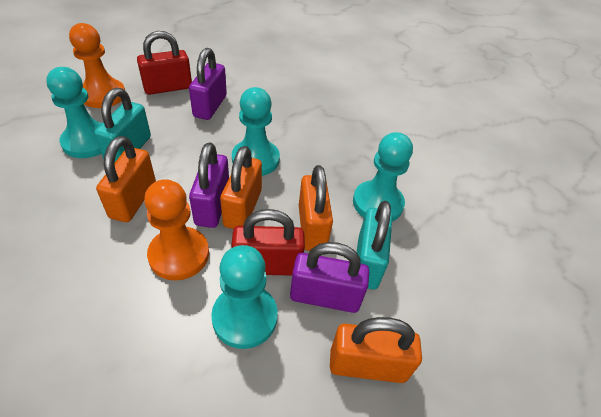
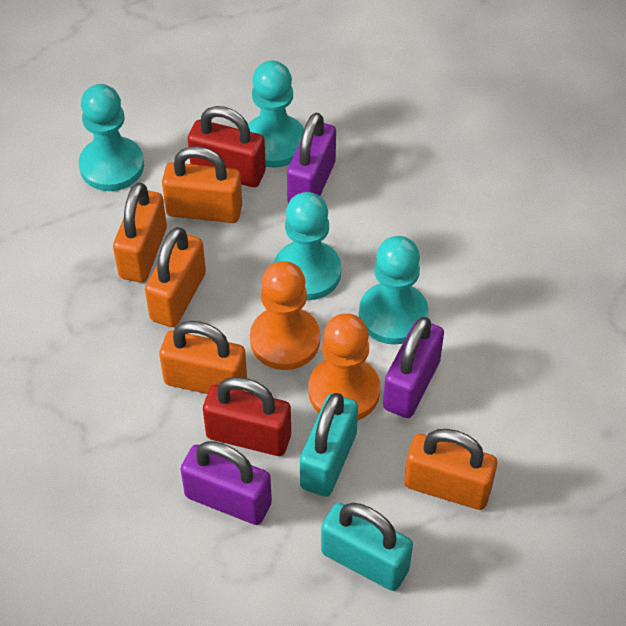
orange padlock: [96,136,156,222] [220,146,262,229] [299,165,333,251] [330,317,422,383] = 4 -> [113,182,167,282] [145,227,206,327] [159,321,247,394] [162,146,242,223] [404,429,497,510] = 5

